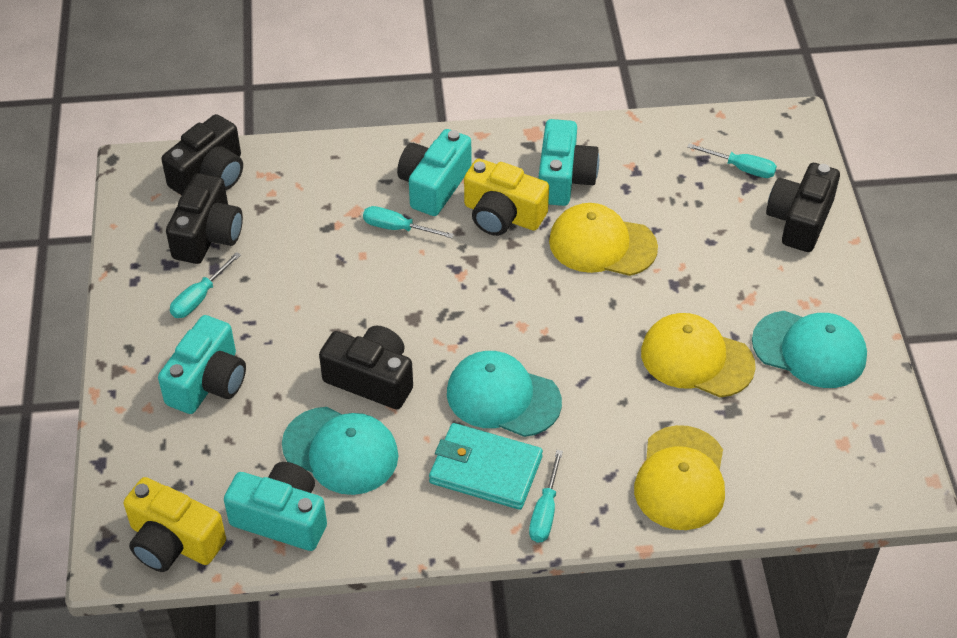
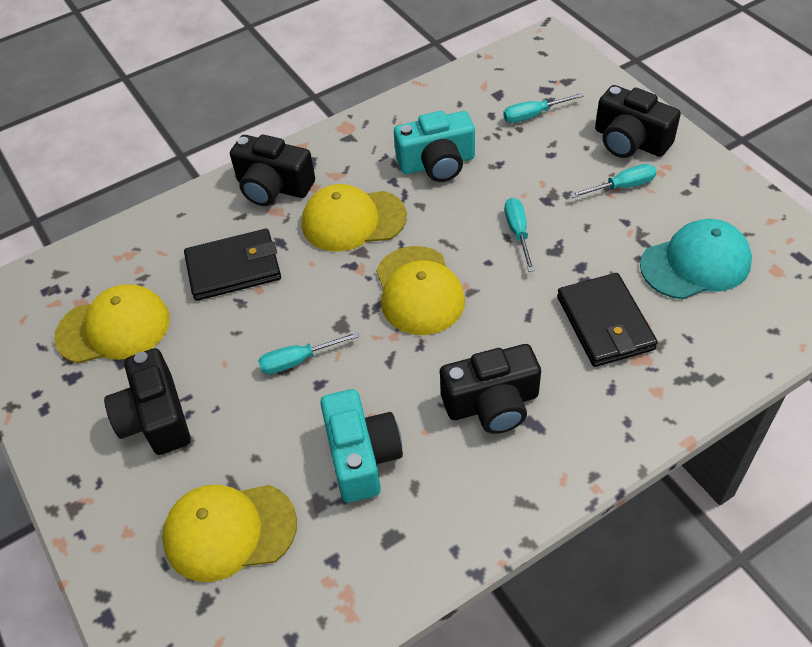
black wallet: none = 0 -> [184,229,281,301] [557,273,658,367] = 2
turquoise camera: [158,315,246,414] [224,462,327,551] [397,129,471,216] [539,119,599,206] = 4 -> [320,389,403,503] [394,111,475,182] = 2
turquoise cap: [282,407,398,495] [447,351,562,437] [752,311,867,388] = 3 -> [640,219,752,299] = 1
turquoise wallet: [429,423,543,510] = 1 -> none = 0
yellow camera: [124,477,226,572] [464,159,549,236] = 2 -> none = 0
yellow cap: [549,203,658,276] [634,425,725,530] [641,313,756,397] = 3 -> [54,284,170,364] [162,485,297,582] [302,184,407,252] [376,246,465,335] = 4

